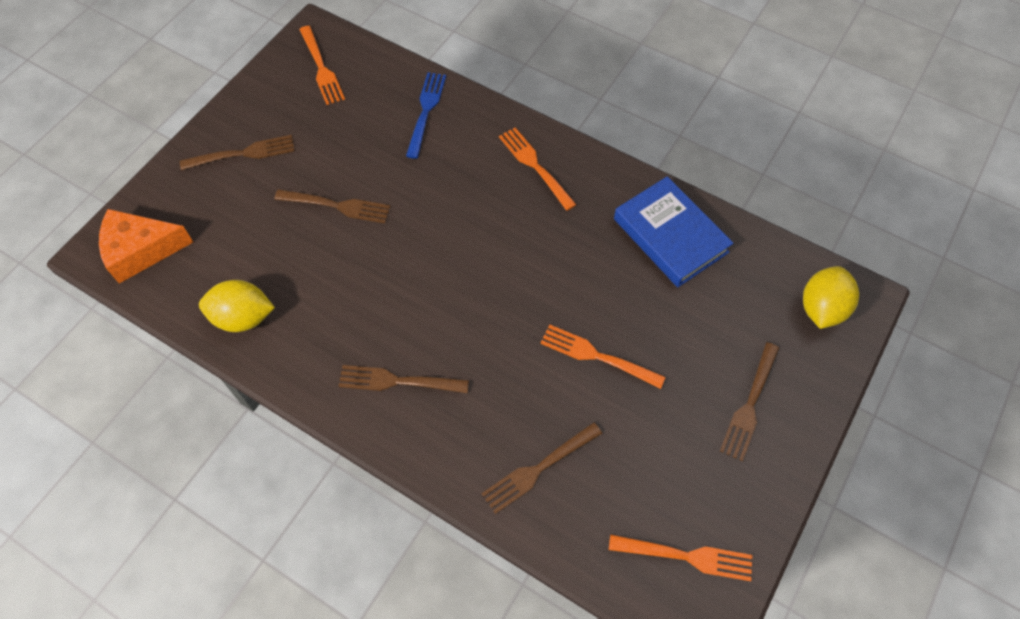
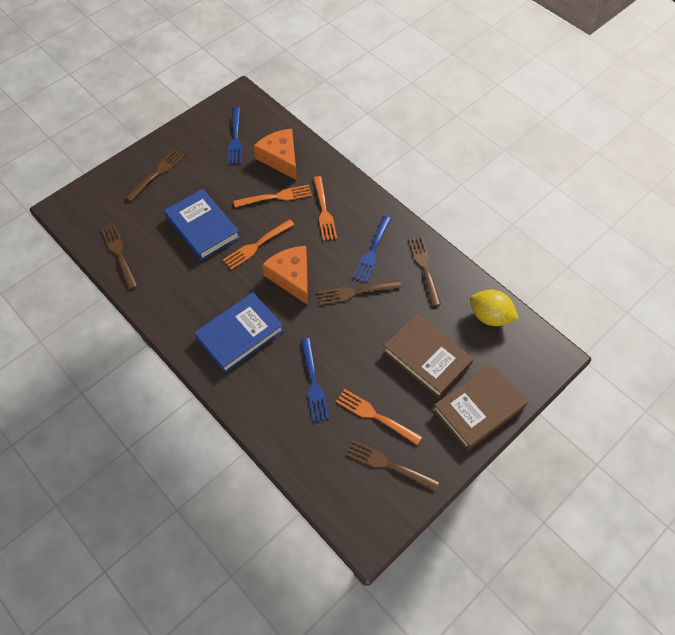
blue book: [614,176,733,287] = 1 -> [164,189,240,261] [194,292,284,373] = 2
blue fork: [406,72,446,159] = 1 -> [228,107,242,164] [301,338,330,422] [353,216,391,283] = 3
brown book: none = 0 -> [383,314,474,398] [433,364,528,451] = 2
orange cheese: [99,209,193,283] = 1 -> [254,129,297,180] [262,246,308,305] = 2
yellow lemon: [199,280,275,332] [803,266,859,329] = 2 -> [470,290,519,326] = 1

